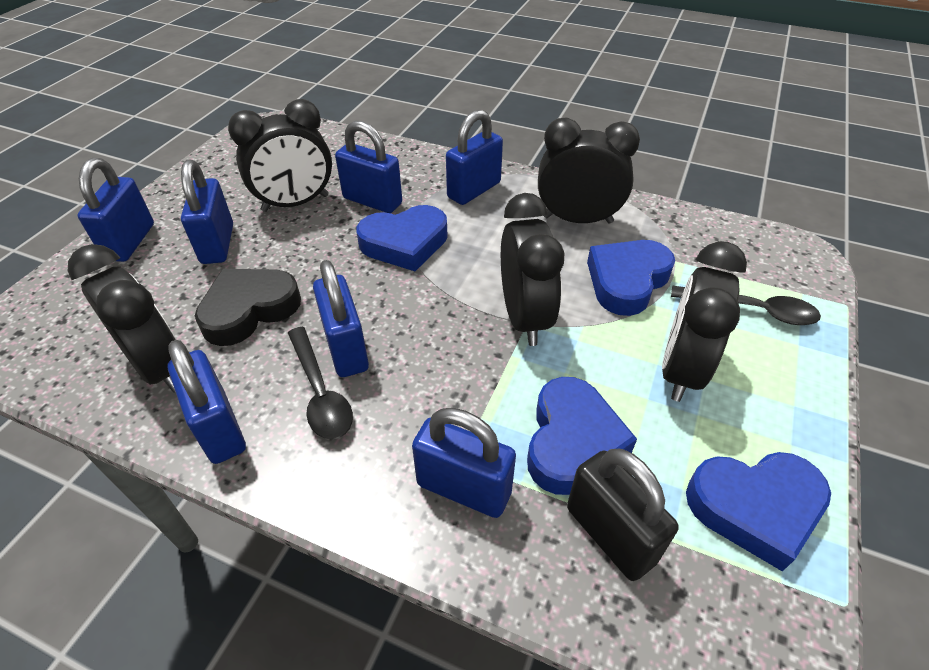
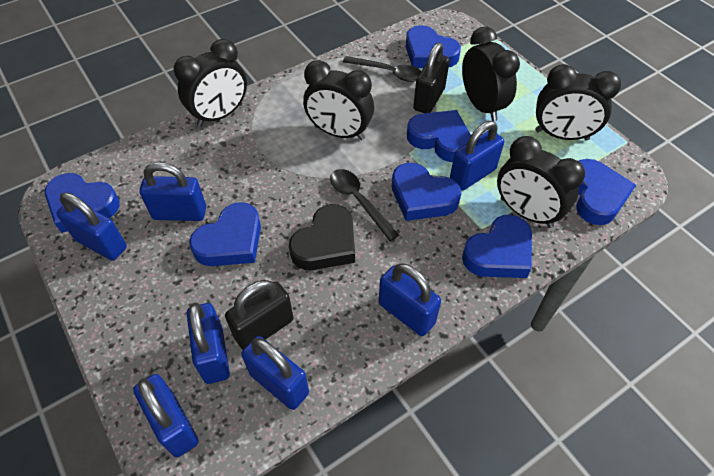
black padlock: [567,449,679,581] = 1 -> [225,280,294,350] [413,43,450,113] = 2
blue heart: [356,205,448,271] [527,377,637,495] [587,240,675,316] [686,452,831,572] = 4 -> [45,173,120,233] [189,202,261,266] [392,163,461,221] [406,25,461,68] [407,110,471,162] [462,215,532,278] [576,159,636,225] = 7

